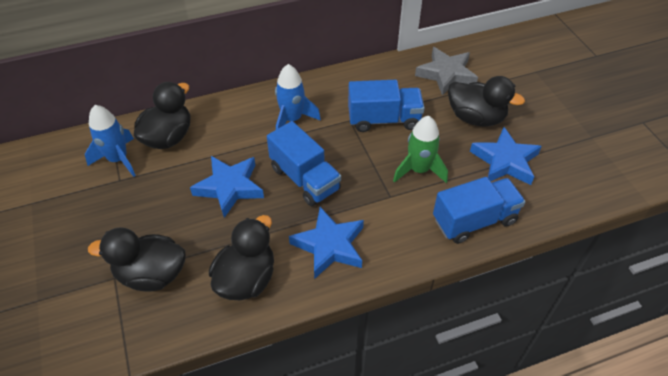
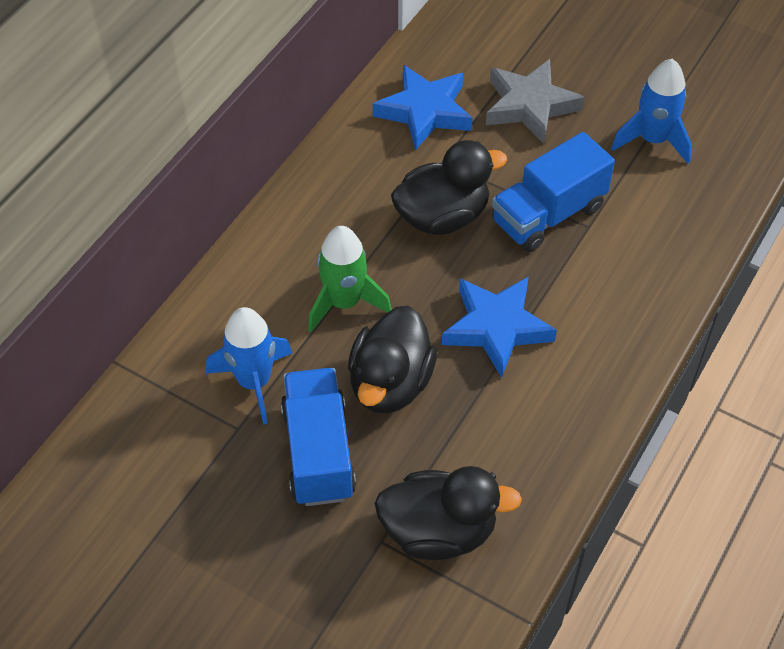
black duck: [88,227,186,292] [134,82,191,149] [209,215,274,300] [448,76,525,127] = 4 -> [348,306,437,414] [375,466,522,560] [391,140,507,235] = 3
blue star: [190,156,264,218] [289,207,364,279] [470,127,542,185] = 3 -> [373,65,473,150] [442,277,557,378] = 2
blue truck: [267,121,341,206] [348,80,425,132] [433,177,525,244] = 3 -> [281,368,356,506] [492,132,615,252] = 2

